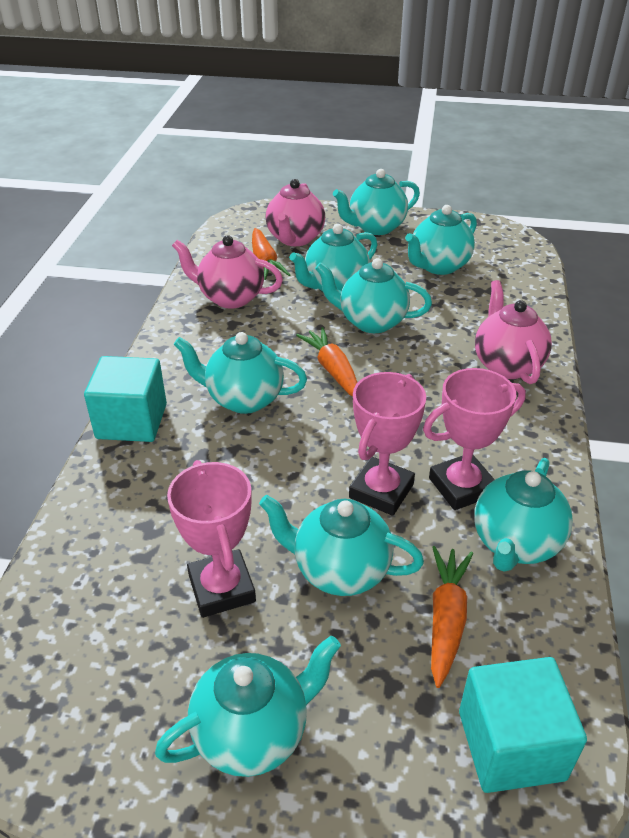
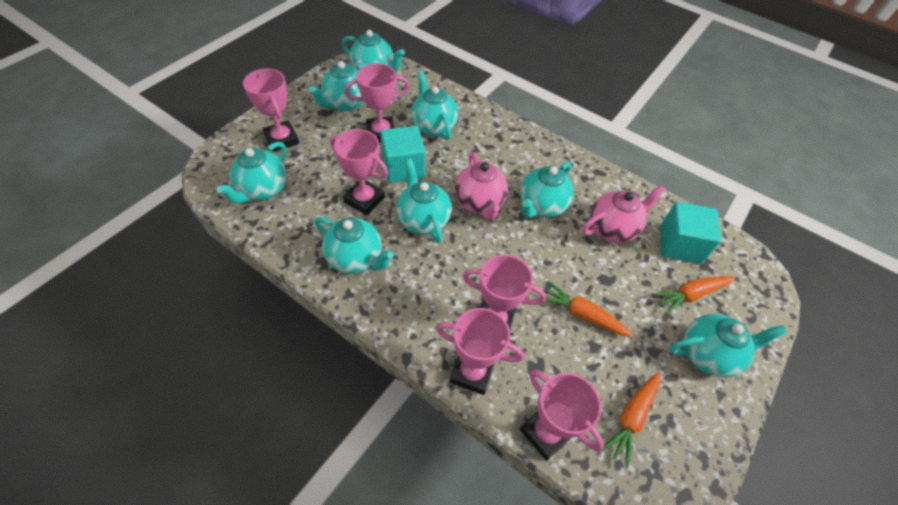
pink teapot: [172,235,283,309] [266,179,325,246] [475,280,552,384] = 3 -> [455,152,508,220] [582,185,666,243] = 2
pink trophy: [167,460,256,618] [349,372,426,516] [423,368,526,510] = 3 -> [243,69,299,152] [330,129,388,215] [345,63,409,142] [436,308,524,395] [463,255,546,330] [520,370,604,461] = 6

